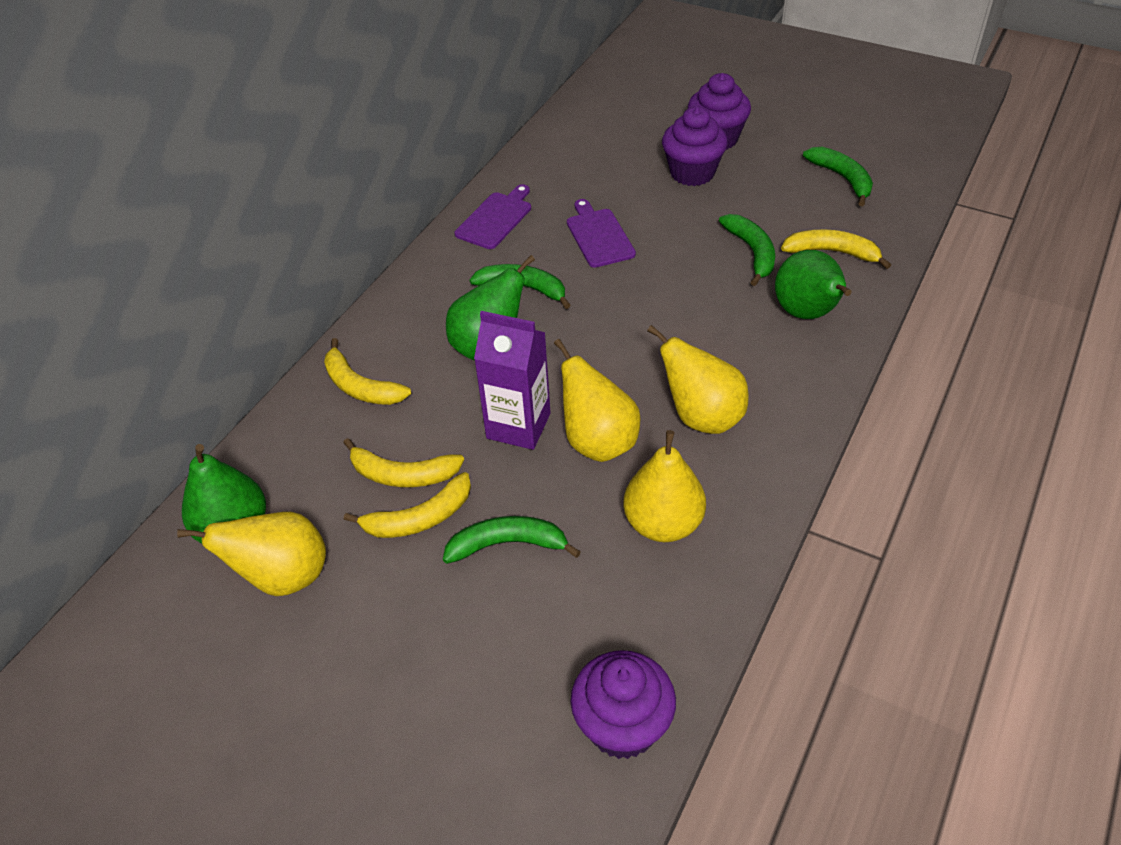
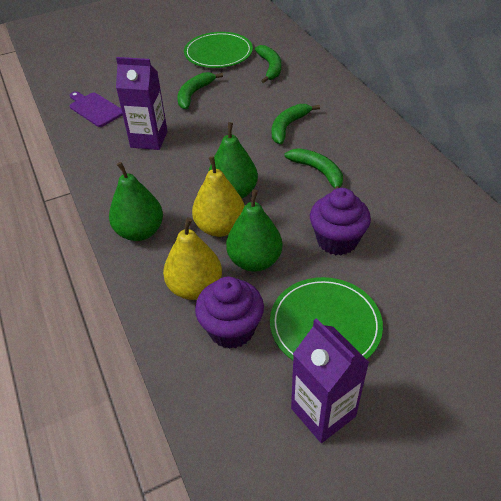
green plate: none = 0 -> [184,32,253,68] [270,277,383,360] = 2
purple carton: [474,311,551,450] = 1 -> [116,57,168,150] [291,318,369,443] = 2
purple cupcake: [571,650,676,759] [662,106,728,186] [688,73,751,150] = 3 -> [195,277,264,349] [310,188,371,255] = 2
purple cutting board: [455,184,531,249] [567,199,636,268] = 2 -> [70,91,123,127] = 1
yellow banana: [324,338,411,405] [343,438,464,487] [344,472,471,538] [781,229,891,269] = 4 -> none = 0
yellow pear: [177,512,326,596] [554,339,641,462] [623,430,706,542] [647,325,749,434] = 4 -> [163,217,222,300] [192,156,245,237] = 2

